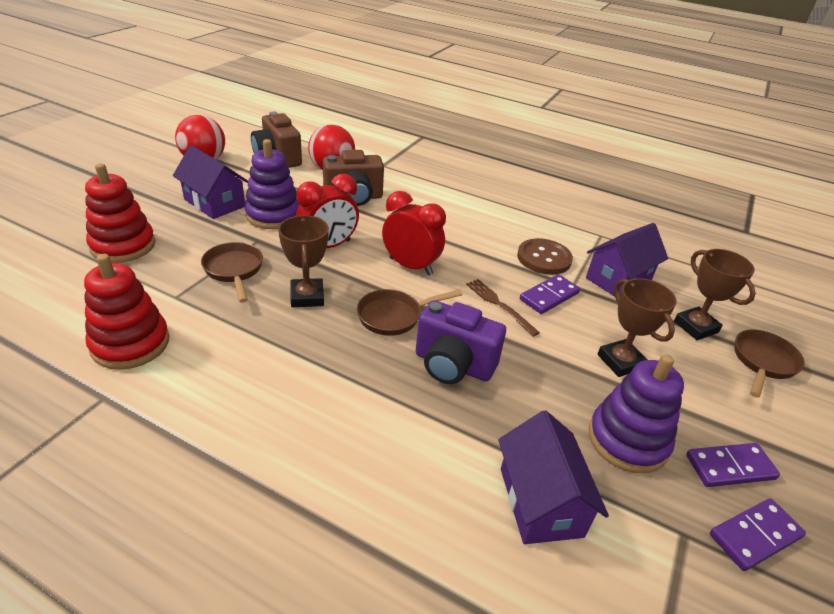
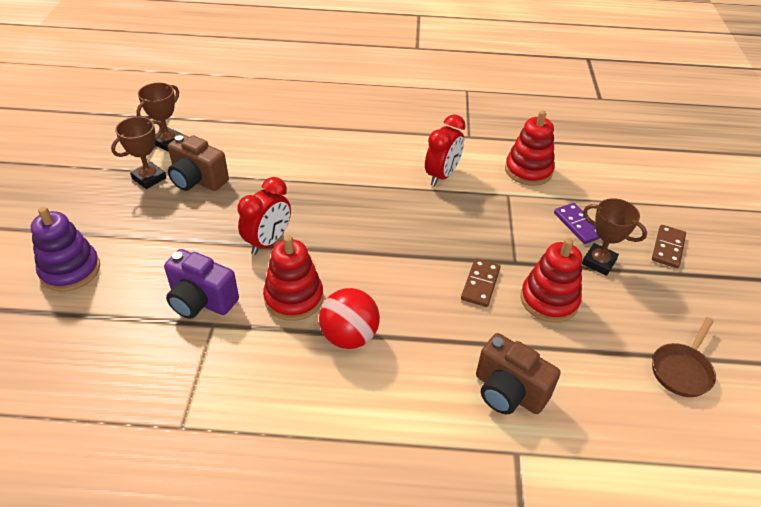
brown button: [517,238,573,275] = 1 -> none = 0
brown domino: none = 0 -> [461,258,501,307] [652,225,686,268] = 2
brown fork: [466,279,540,337] = 1 -> none = 0
brown pan: [201,242,263,303] [357,289,462,336] [734,329,805,398] = 3 -> [652,317,716,397] = 1
purple domino: [520,274,580,314] [686,443,780,487] [710,498,806,571] = 3 -> [554,203,600,244] = 1
purple house: [173,145,248,219] [498,410,609,544] [586,223,668,297] = 3 -> none = 0
purple stacking toy: [244,139,299,229] [589,354,684,473] = 2 -> [31,207,100,292] = 1
red ball: [175,115,225,160] [308,124,355,170] = 2 -> [319,288,380,349] = 1
red stacking toy: [84,254,170,370] [85,163,155,263] = 2 -> [263,235,324,321] [505,111,555,186] [521,238,582,323] = 3

